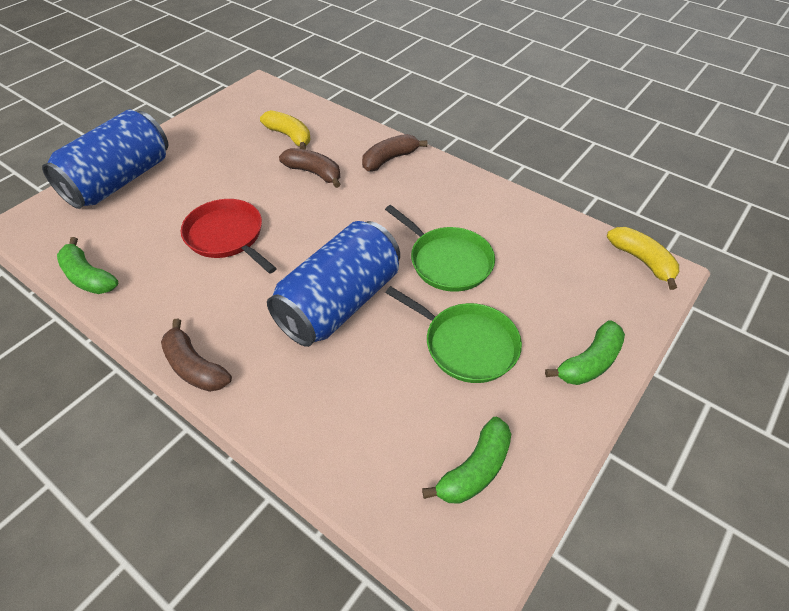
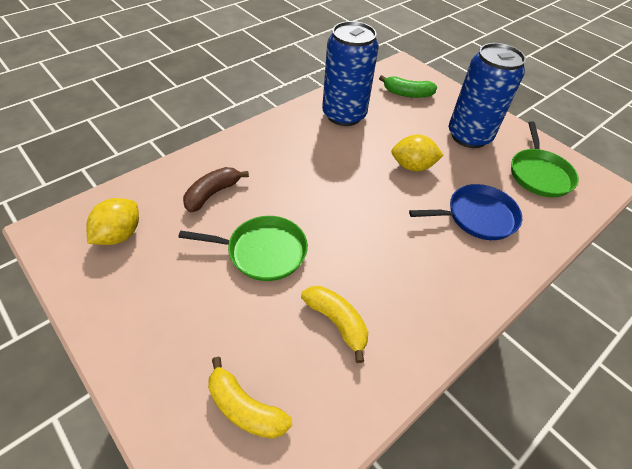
blue pan: none = 0 -> [409,184,522,240] = 1
brown banana: [161,318,232,392] [279,148,341,188] [362,134,427,172] = 3 -> [183,167,249,212] = 1
green banana: [57,237,118,294] [422,417,511,504] [545,320,625,385] = 3 -> [379,75,437,98] = 1
red pan: [181,199,277,274] = 1 -> none = 0
yellow lemon: none = 0 -> [86,198,139,245] [391,135,444,171] = 2

